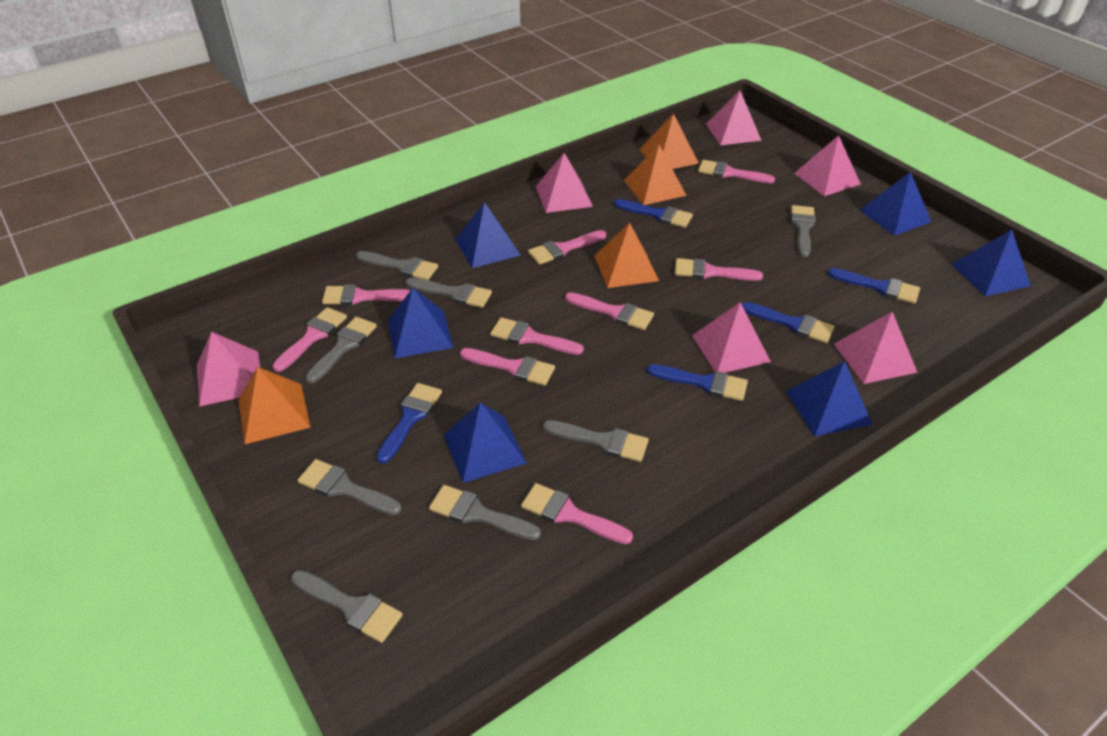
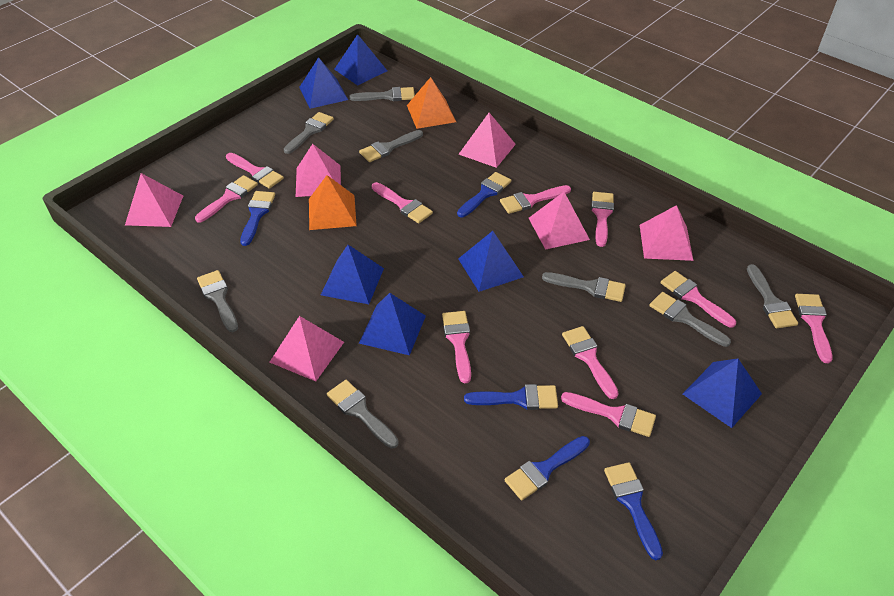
orange pyramid: [238,367,311,444] [594,223,659,288] [624,145,687,205] [639,113,699,169] = 4 -> [309,175,357,230] [407,77,456,129] = 2
pink brush: [273,307,347,372] [322,284,411,305] [460,348,555,386] [490,317,584,355] [521,483,633,544] [528,230,606,265] [565,292,654,330] [675,258,763,281] [698,160,775,183] = 9 -> [195,175,258,223] [226,153,284,189] [372,182,433,223] [442,311,471,383] [500,185,571,214] [561,392,656,437] [562,326,619,399] [591,192,614,247] [661,271,736,327] [795,294,832,363] = 10

